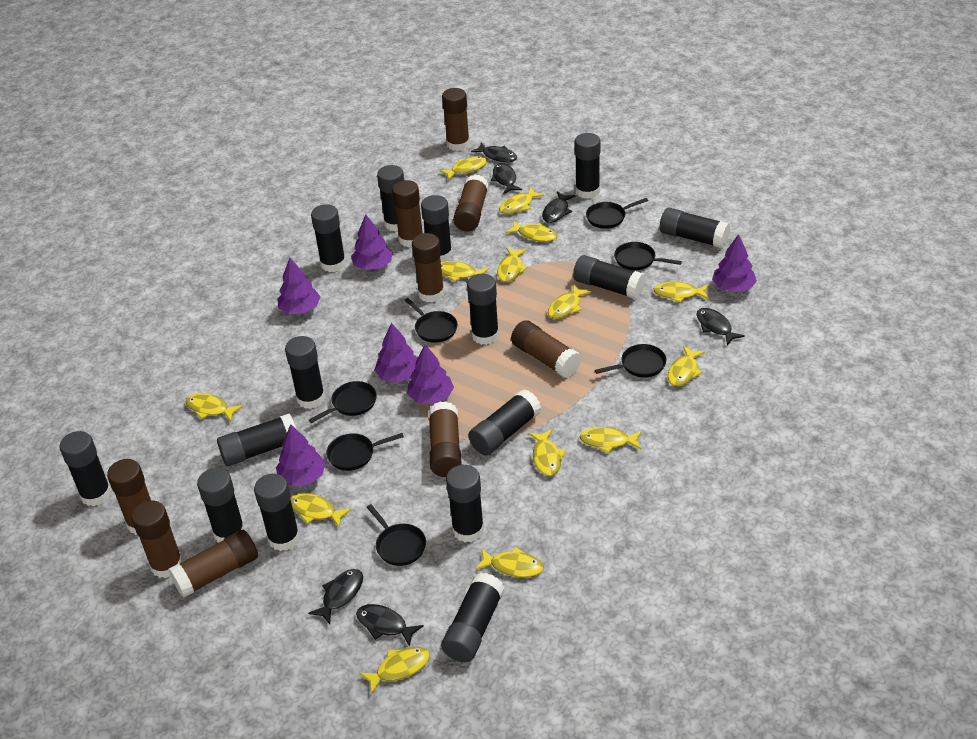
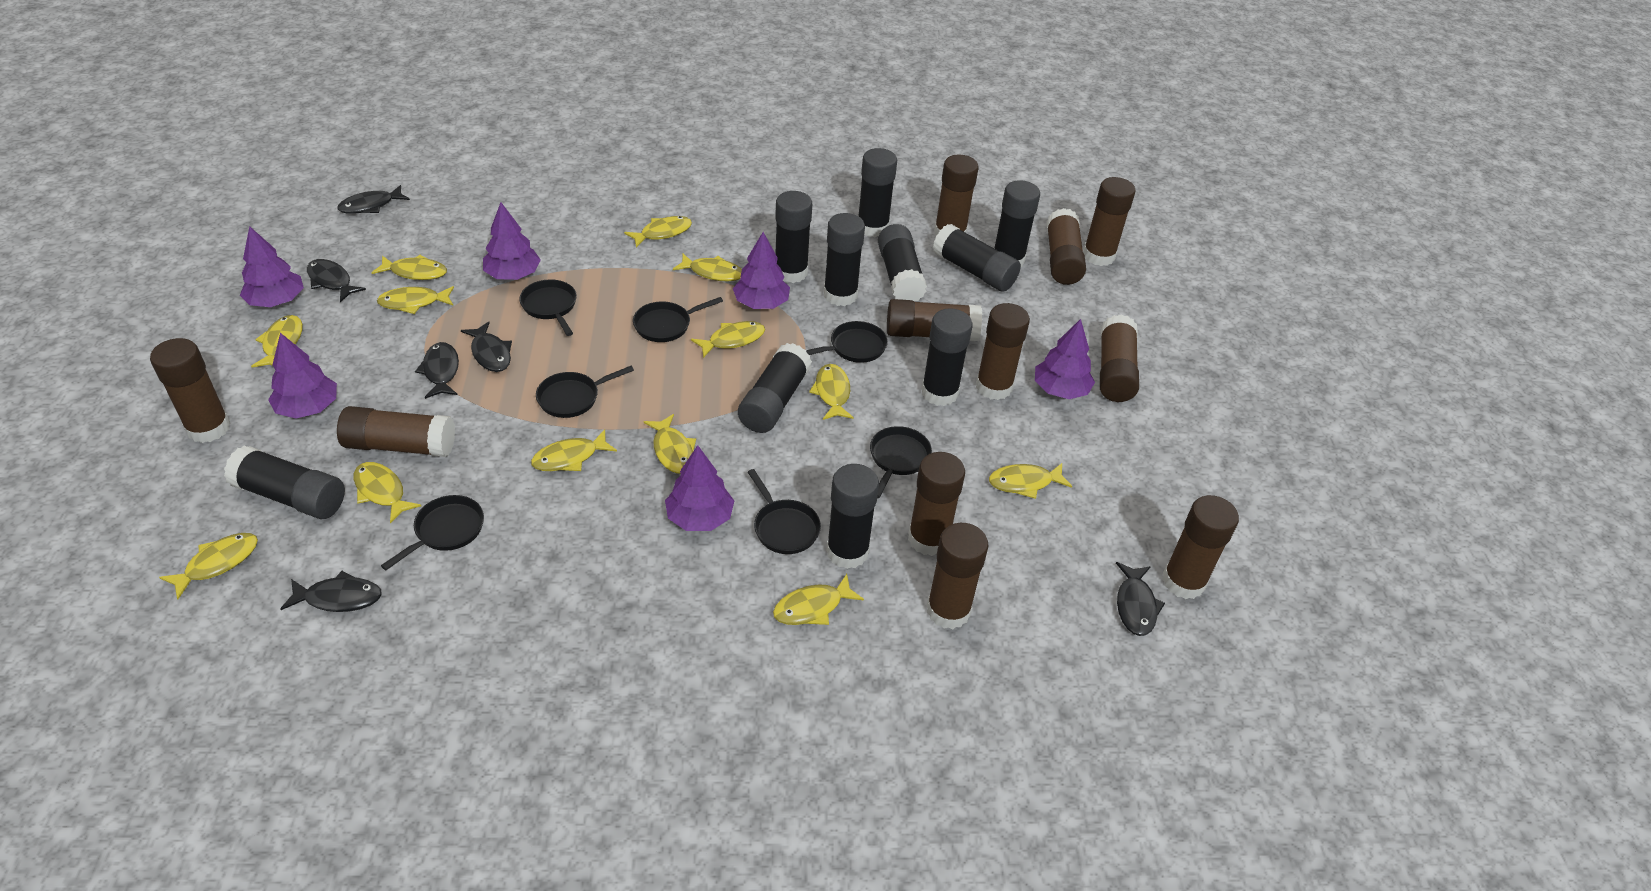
black glue stick: [60,431,111,506] [197,468,245,543] [217,414,296,466] [254,474,300,551] [285,336,325,409] [311,204,346,272] [377,165,404,231] [421,195,452,262] [441,573,505,662] [446,465,484,542] [467,274,499,345] [469,389,541,455] [573,255,646,299] [575,133,600,199] [660,208,730,248] = 15 -> [224,446,345,519] [738,343,812,433] [775,191,812,283] [824,213,865,306] [826,464,879,569] [858,148,897,237] [878,224,927,302] [921,308,972,406] [932,224,1021,292] [994,180,1040,267] = 10
brown glue stick: [107,459,151,535] [131,501,182,578] [168,530,258,598] [392,180,423,247] [412,233,445,303] [429,401,462,477] [442,88,470,151] [453,174,489,232] [511,320,581,378] = 9 -> [150,338,230,443] [337,406,455,457] [887,299,982,341] [908,452,965,556] [927,523,988,629] [934,154,979,236] [976,303,1030,400] [1046,208,1086,285] [1083,177,1136,266] [1100,315,1139,402] [1162,495,1239,599] = 11
yellow fish: [185,393,243,422] [291,493,351,527] [359,646,430,695] [440,156,487,180] [441,261,489,282] [475,547,544,577] [497,248,528,282] [499,187,544,214] [505,221,557,242] [529,429,566,476] [548,284,591,319] [579,427,642,453] [653,282,709,303] [668,346,705,386] = 14 -> [159,533,258,599] [251,315,303,367] [354,462,421,524] [372,255,447,280] [377,286,454,314] [531,429,617,471] [624,216,692,248] [644,414,696,474] [673,253,742,281] [691,321,765,358] [773,574,864,625] [809,364,854,420] [989,463,1072,499] = 13

